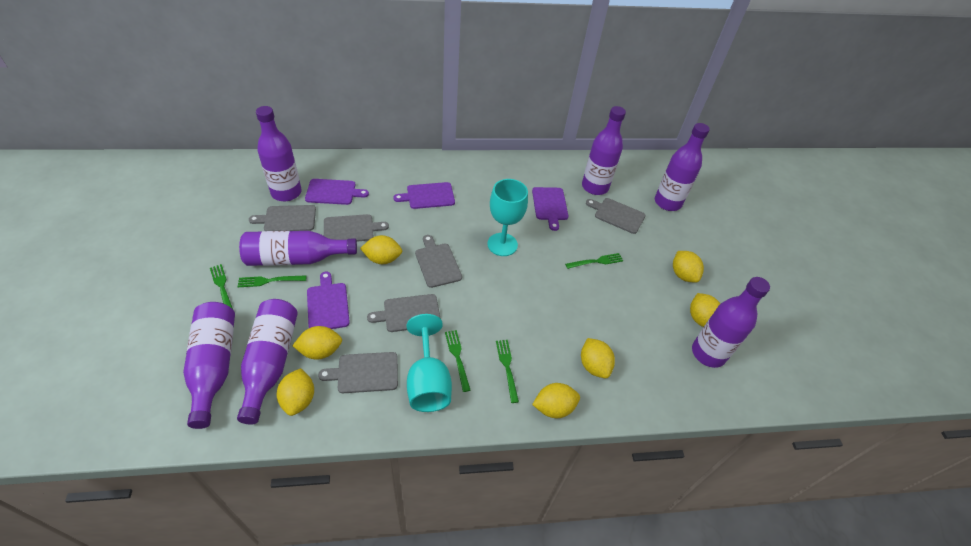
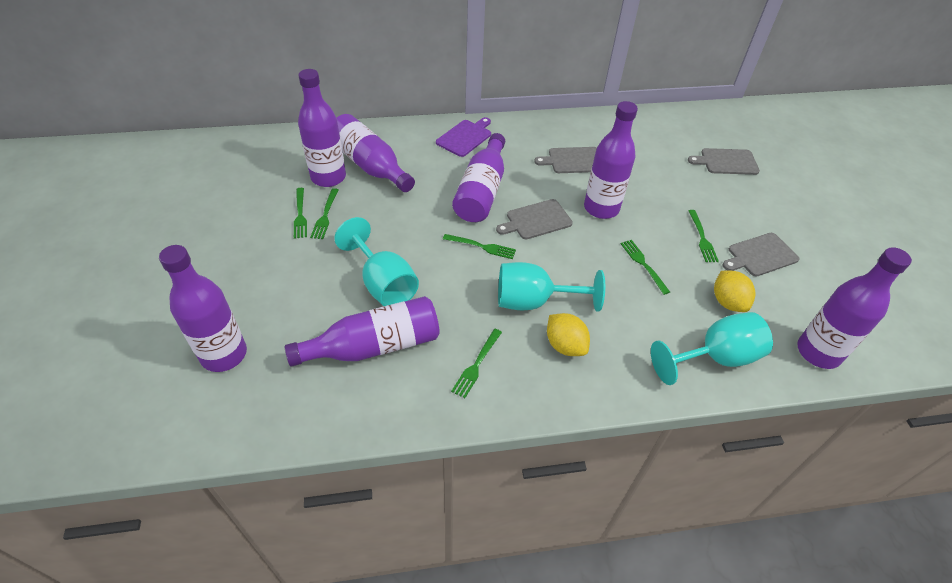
green fork: [210,264,233,309] [238,275,306,287] [445,330,470,392] [496,340,519,403] [565,253,623,269] = 5 -> [294,188,307,239] [310,188,338,239] [443,234,516,259] [451,329,502,398] [620,240,670,295] [688,210,719,262] = 6
grey cutting board: [249,205,316,231] [318,352,398,393] [324,214,389,242] [367,294,441,332] [415,235,462,288] [586,198,646,234] = 6 -> [496,199,573,239] [534,147,597,173] [688,148,760,175] [722,233,799,276] = 4
purple cutting board: [305,179,369,205] [307,272,350,329] [393,182,455,209] [532,187,569,231] = 4 -> [436,117,491,157] = 1
turquoise goblet: [407,314,452,412] [487,179,528,256] = 2 -> [334,217,419,306] [498,262,605,311] [651,312,773,385] = 3
yellow lemon: [277,368,314,416] [292,326,342,360] [360,235,402,264] [532,383,580,418] [581,338,615,378] [673,251,704,282] [690,293,720,327] = 7 -> [547,313,590,356] [714,271,756,312] = 2

